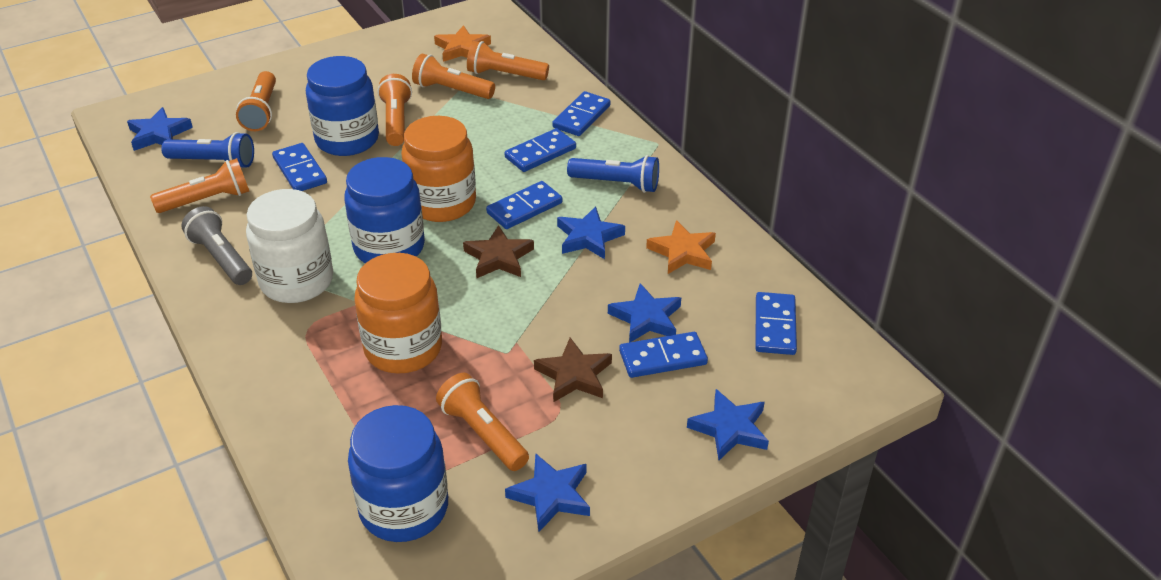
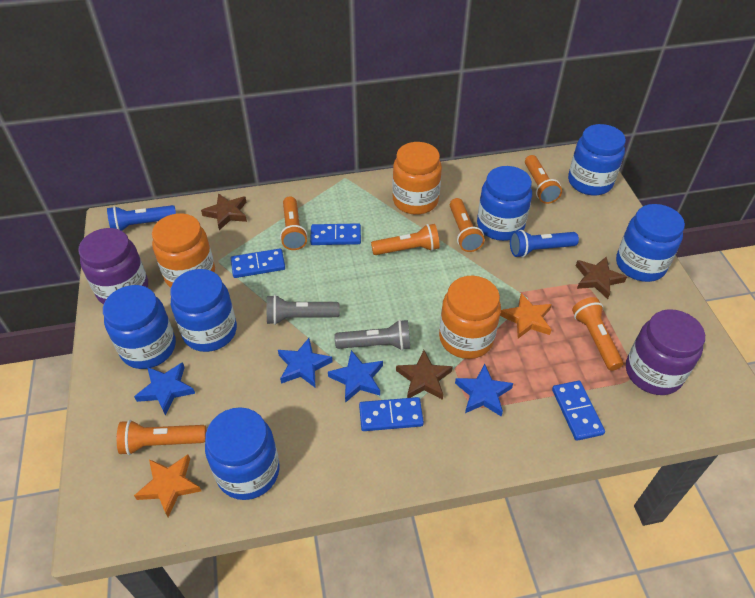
blue domino: [272,143,327,191] [486,181,562,229] [505,128,576,172] [552,91,611,136] [619,332,708,378] [755,292,797,355] = 6 -> [231,248,285,278] [310,223,361,245] [359,397,424,431] [552,381,605,441] = 4
blue jar: [306,56,379,156] [344,157,425,263] [348,405,448,542] = 3 -> [103,285,176,369] [170,269,237,352] [205,407,280,500] [477,166,532,241] [568,124,626,196] [616,204,685,282] = 6
blue star: [127,107,193,151] [505,453,590,532] [557,206,625,259] [608,283,681,342] [687,389,769,460] = 5 -> [134,362,195,416] [278,338,333,388] [328,350,383,403] [455,364,513,417] = 4
brown star: [463,225,534,279] [534,338,612,402] = 2 -> [201,193,247,230] [396,350,453,400] [576,257,627,299] = 3
grey flashlight: [181,206,252,285] = 1 -> [267,295,340,325] [335,320,410,351] = 2
orange jar: [354,253,442,374] [401,116,476,222] = 2 -> [152,213,215,288] [392,142,442,215] [439,276,501,359] = 3
purple jar: none = 0 -> [78,228,148,305] [626,309,705,395] = 2
white jar: [246,189,333,303] = 1 -> none = 0

